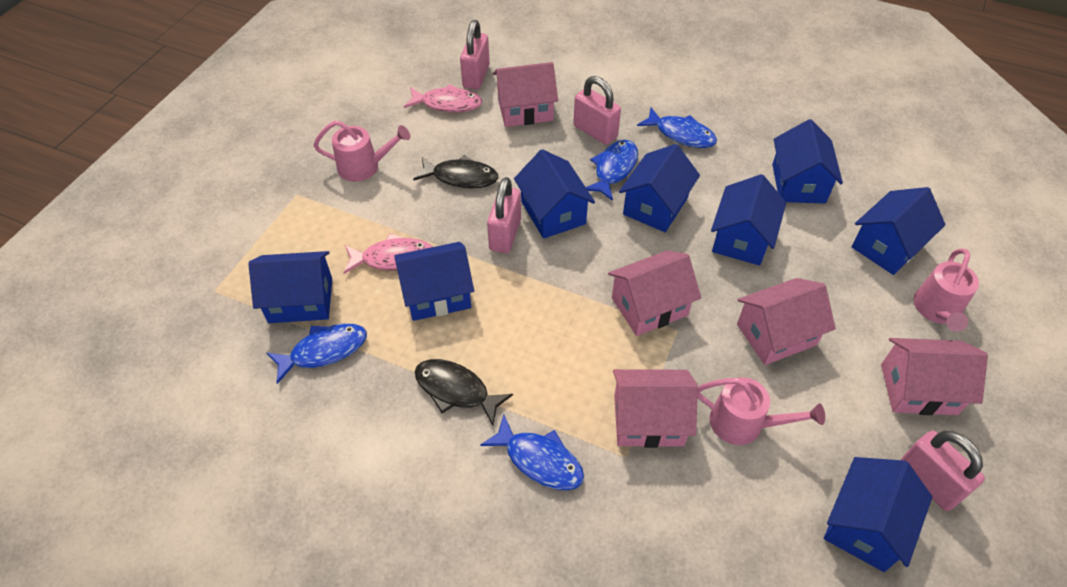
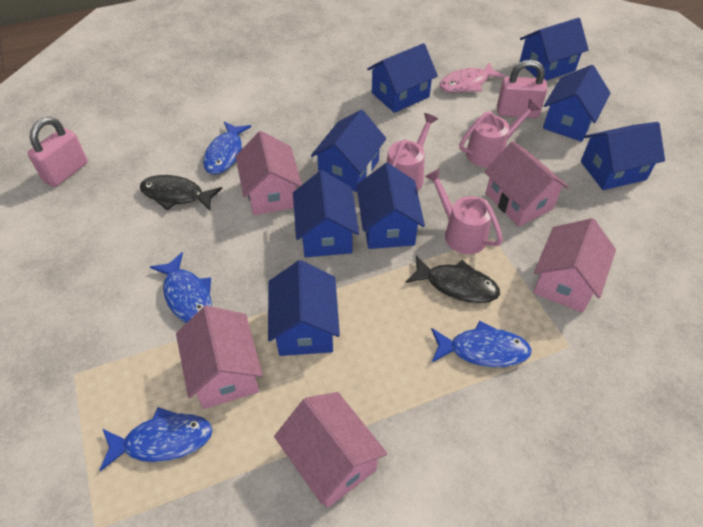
pink fish: [344,234,433,274] [404,84,482,112] = 2 -> [439,62,505,93] = 1
pink padlock: [460,20,490,89] [487,177,521,253] [573,76,621,145] [900,431,985,511] = 4 -> [27,117,88,187] [497,60,548,118] = 2

